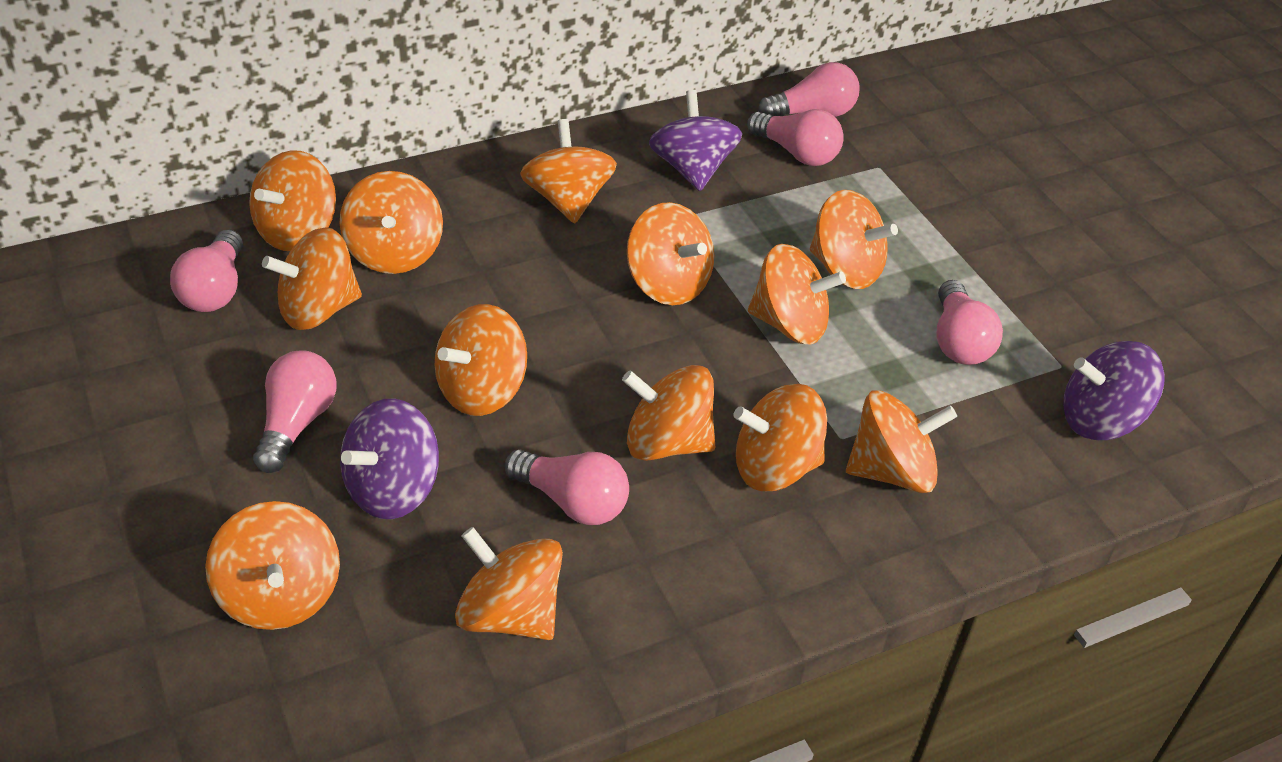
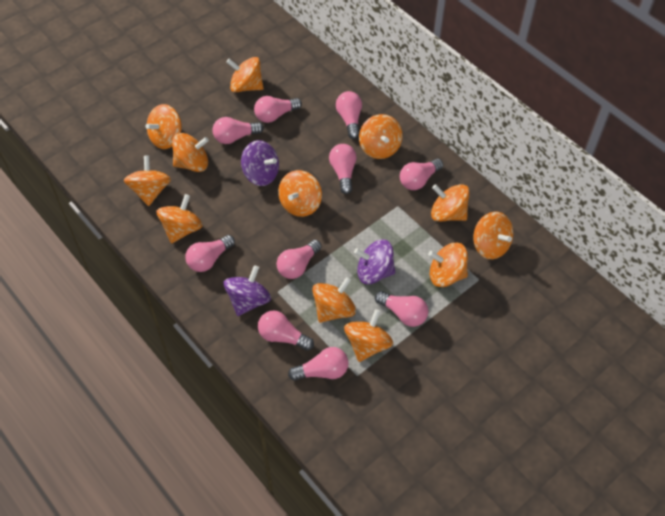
orange spinning top: [205,501,340,630] [249,150,336,251] [262,227,362,330] [339,171,443,274] [435,304,527,416] [455,527,563,640] [520,119,617,224] [622,365,715,461] [627,202,714,305] [734,384,827,491] [748,244,846,345] [810,190,898,289] [846,390,957,493] = 13 -> [124,156,171,206] [145,104,182,149] [157,194,203,244] [172,133,209,172] [226,57,264,92] [278,170,322,217] [312,277,356,323] [344,309,393,362] [359,114,403,159] [428,243,468,287] [431,184,470,222] [473,211,514,259] = 12
pink light bulb: [170,230,243,312] [253,350,337,473] [505,449,629,525] [747,109,844,166] [758,62,860,117] [936,280,1003,365] = 6 -> [185,235,235,272] [212,117,264,144] [254,96,302,123] [258,310,314,351] [277,240,322,279] [288,347,349,381] [329,144,357,194] [336,91,362,139] [375,291,429,327] [400,159,443,190] = 10

